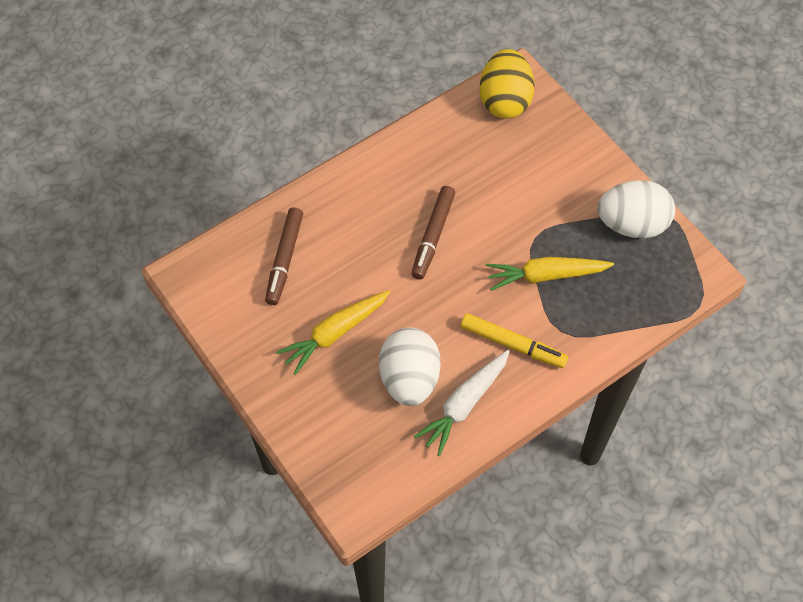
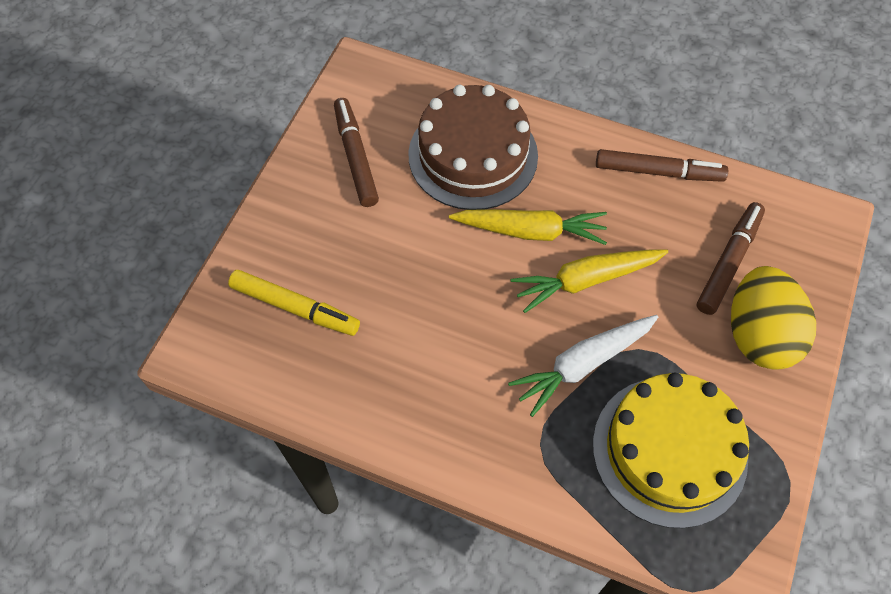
brown cake: none = 0 -> [408,85,538,210] = 1
brown marker: [265,207,303,305] [411,186,455,280] = 2 -> [334,98,379,207] [596,149,728,182] [697,202,765,315] = 3
white egg: [379,328,441,406] [597,180,675,238] = 2 -> none = 0
yellow cake: none = 0 -> [593,373,749,528] = 1

